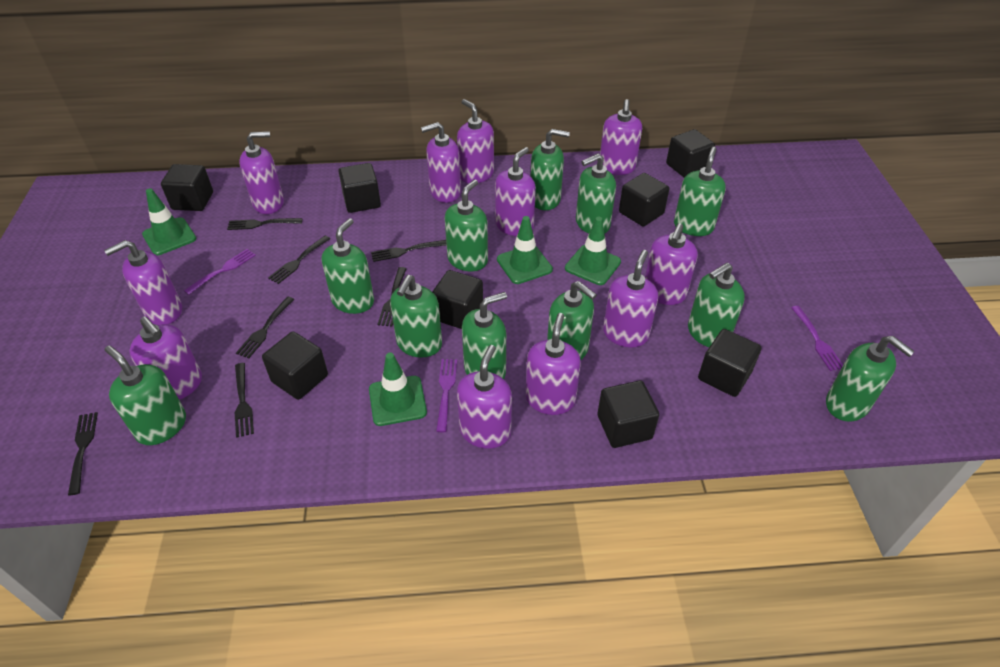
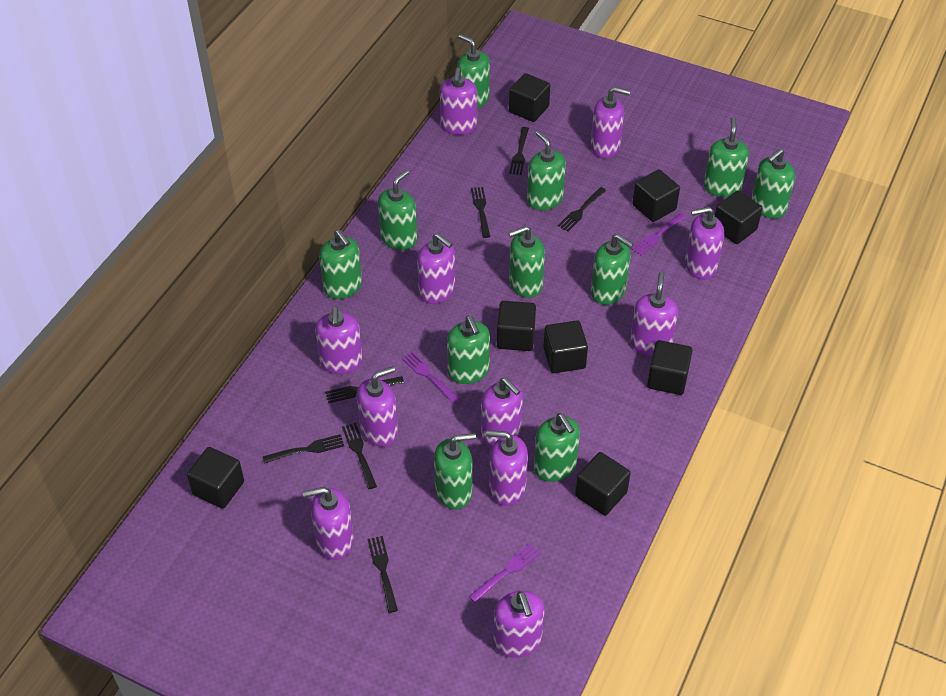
green traffic cone: [142,188,196,255] [369,353,427,426] [497,216,553,284] [565,217,621,285] = 4 -> none = 0

